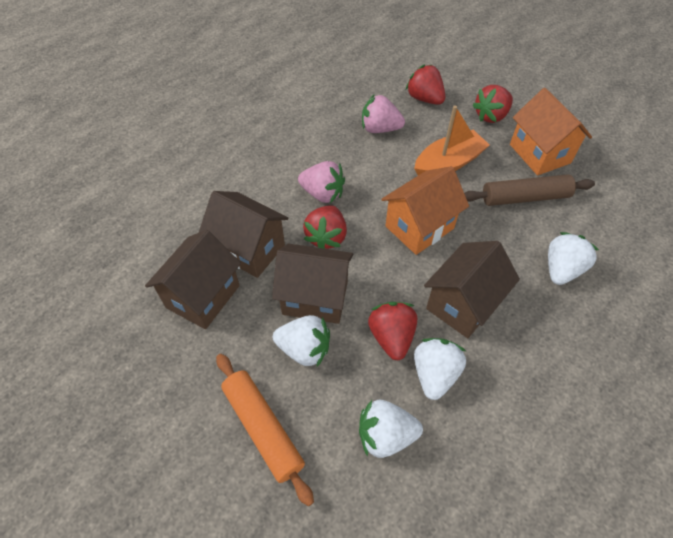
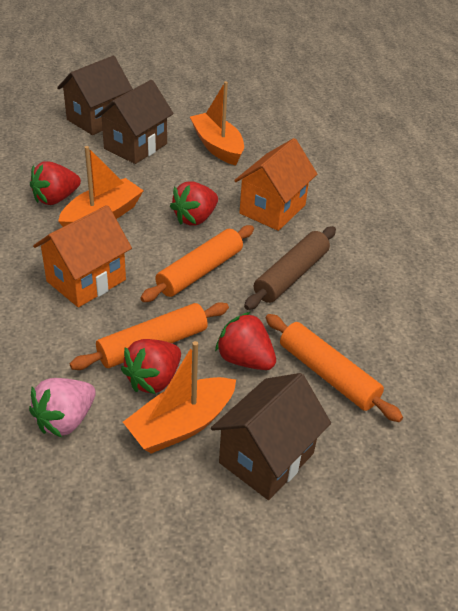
brown house: [145,230,241,329] [199,191,289,278] [272,244,353,324] [424,241,520,338] = 4 -> [57,56,133,135] [95,80,174,164] [211,373,331,500] = 3
orange boat: [414,106,490,175] = 1 -> [58,146,144,227] [123,341,236,454] [190,81,244,165] = 3
orange rolling pin: [216,354,314,506] = 1 -> [70,302,229,370] [140,225,254,302] [266,314,403,422] = 3
pink strawberry: [298,161,345,203] [362,94,405,133] = 2 -> [29,378,96,438] = 1
white strawberry: [273,315,330,367] [359,400,423,458] [414,338,466,400] [548,232,599,285] = 4 -> none = 0

